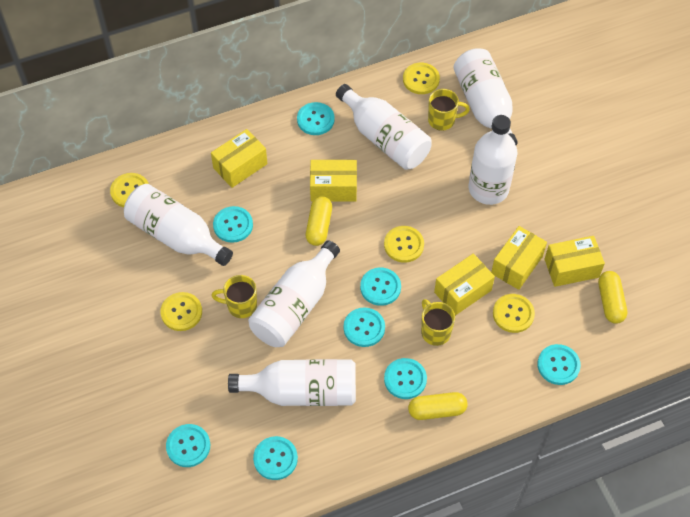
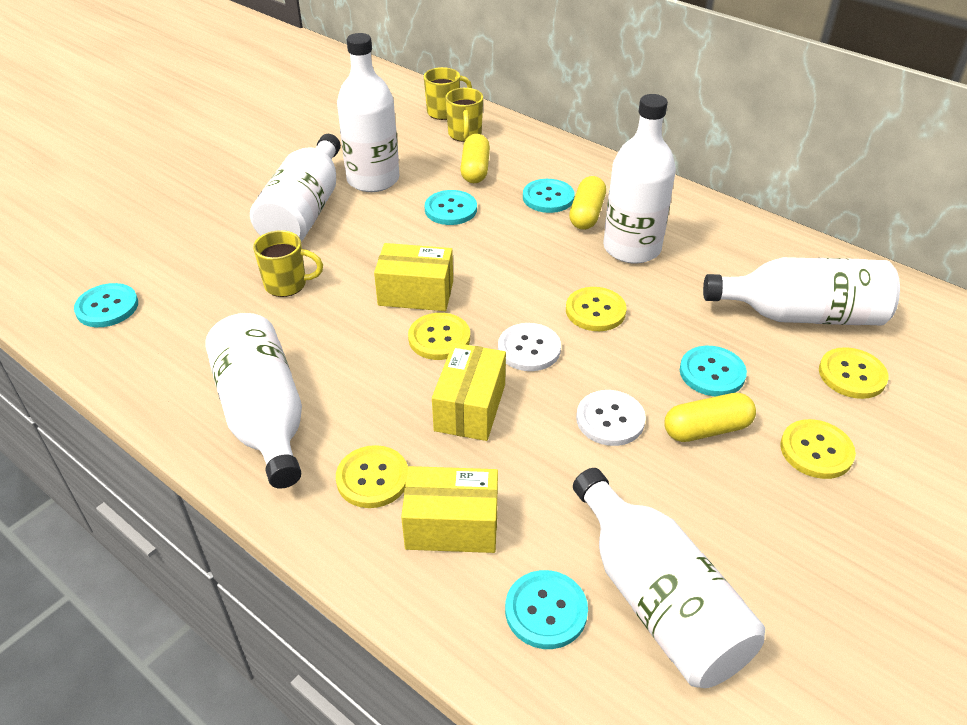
turquoise button: [166,424,210,467] [213,206,253,243] [253,436,298,480] [297,102,335,135] [344,307,385,347] [360,268,401,306] [384,358,427,399] [537,344,581,385] = 8 -> [74,283,138,327] [425,190,477,225] [505,570,588,649] [523,179,575,213] [680,346,747,396] = 5
white button: none = 0 -> [498,323,561,371] [576,390,646,446] = 2
yellow box: [211,129,267,188] [310,160,357,202] [434,253,495,316] [491,226,547,290] [544,236,605,287] = 5 -> [374,243,453,311] [401,466,498,553] [432,343,506,441] = 3

